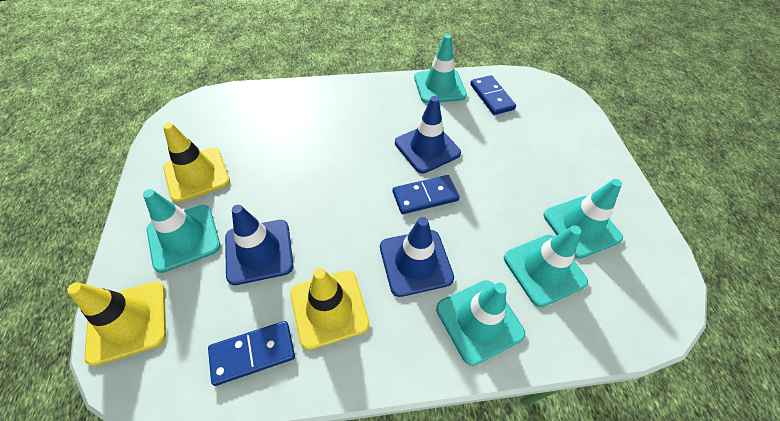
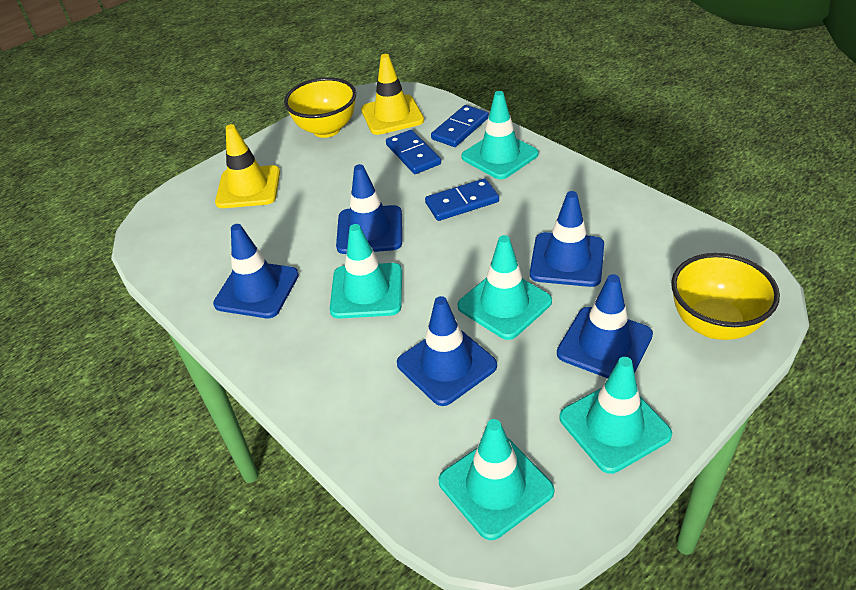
blue traffic cone: [225,205,293,285] [380,217,454,297] [395,96,461,174] = 3 -> [213,224,299,318] [336,164,402,254] [397,296,497,406] [530,191,604,287] [557,274,653,378] = 5
yellow bowl: none = 0 -> [284,77,356,138] [671,253,780,340] = 2
yellow traffic cone: [67,281,166,366] [163,122,230,203] [290,268,370,350] = 3 -> [215,124,280,208] [361,54,424,135] = 2

